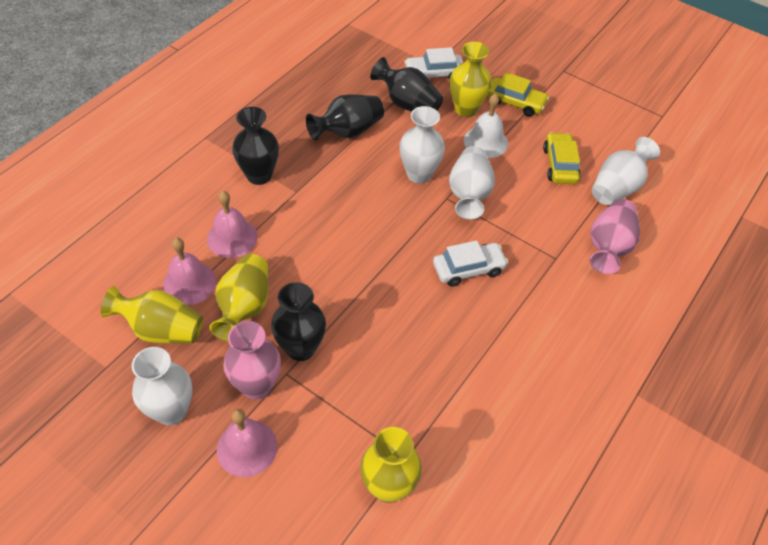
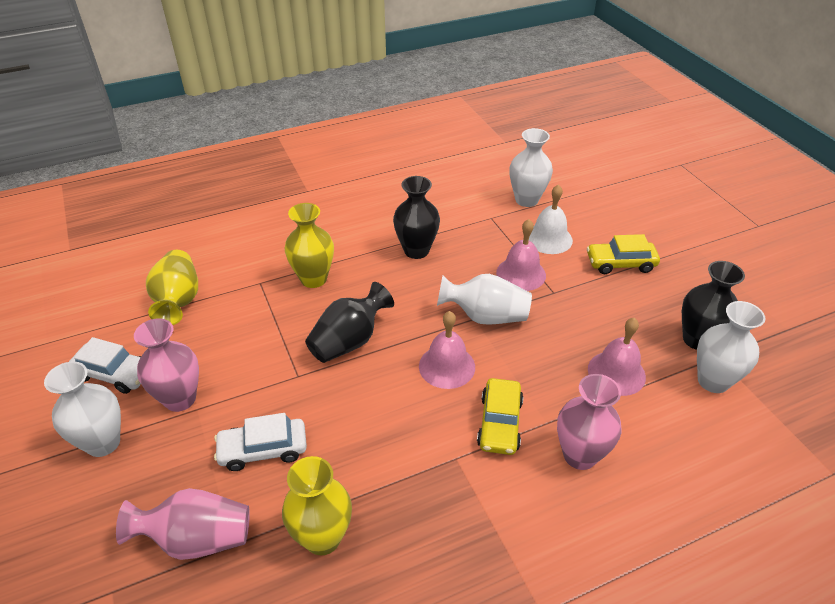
black vase: [232,107,279,185] [271,282,326,361] [306,94,384,140] [370,57,443,112] = 4 -> [305,282,394,363] [393,176,440,259] [682,261,745,350] = 3
pink vase: [223,321,281,399] [590,199,640,274] = 2 -> [116,488,250,560] [134,318,199,412] [557,374,621,470] = 3
yellow vase: [101,286,203,344] [209,254,268,342] [360,427,422,503] [450,42,492,117] = 4 -> [146,250,198,325] [282,456,352,556] [285,203,334,288] = 3

